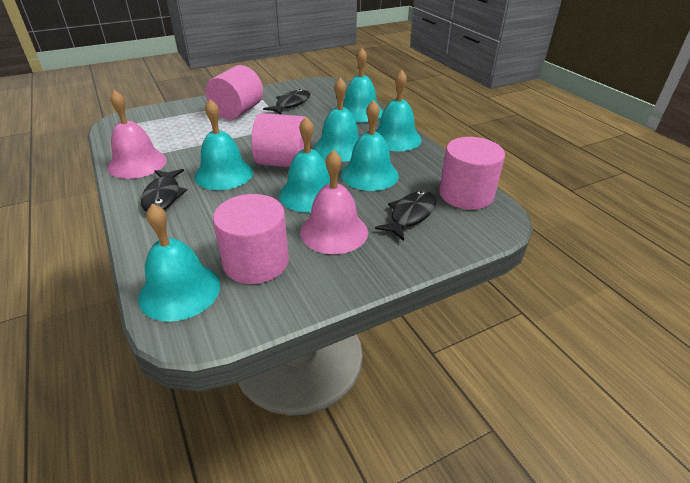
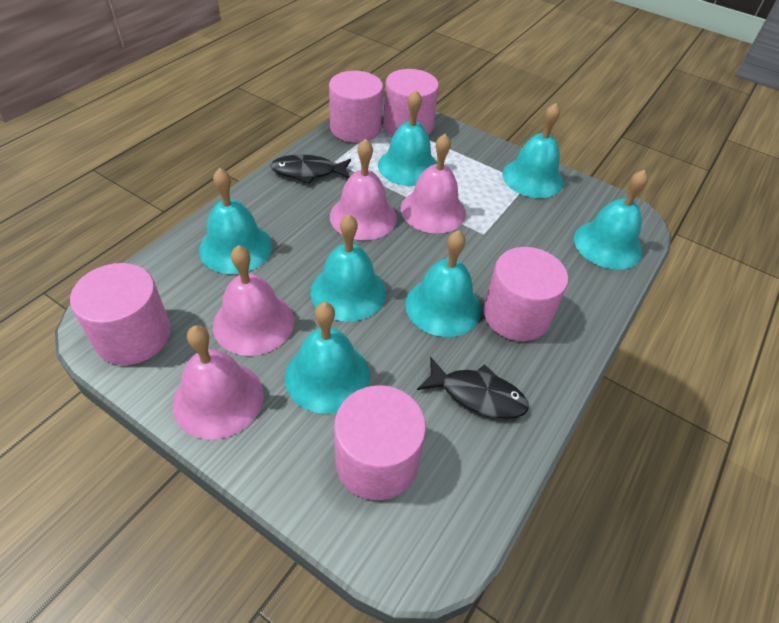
black fish: [141,169,187,211] [263,89,310,114] [375,191,436,241] = 3 -> [270,155,351,184] [417,357,529,419] = 2
pink bell: [108,90,167,179] [300,150,368,254] = 2 -> [173,325,264,439] [213,245,294,356] [330,139,397,240] [401,134,466,233] = 4
pink cylinder: [206,65,263,120] [213,194,289,284] [251,113,306,167] [439,137,505,210] = 4 -> [70,263,171,365] [329,71,383,143] [334,385,426,500] [383,69,439,135] [483,247,568,341] = 5

